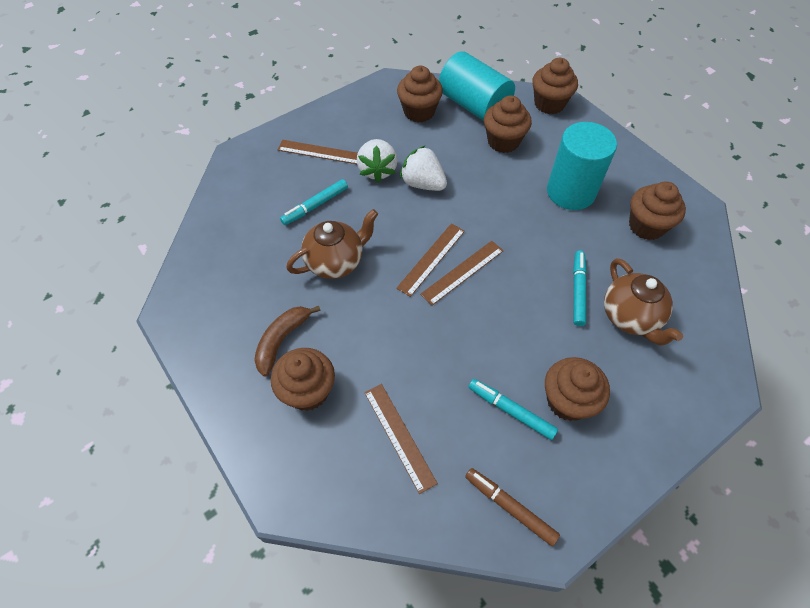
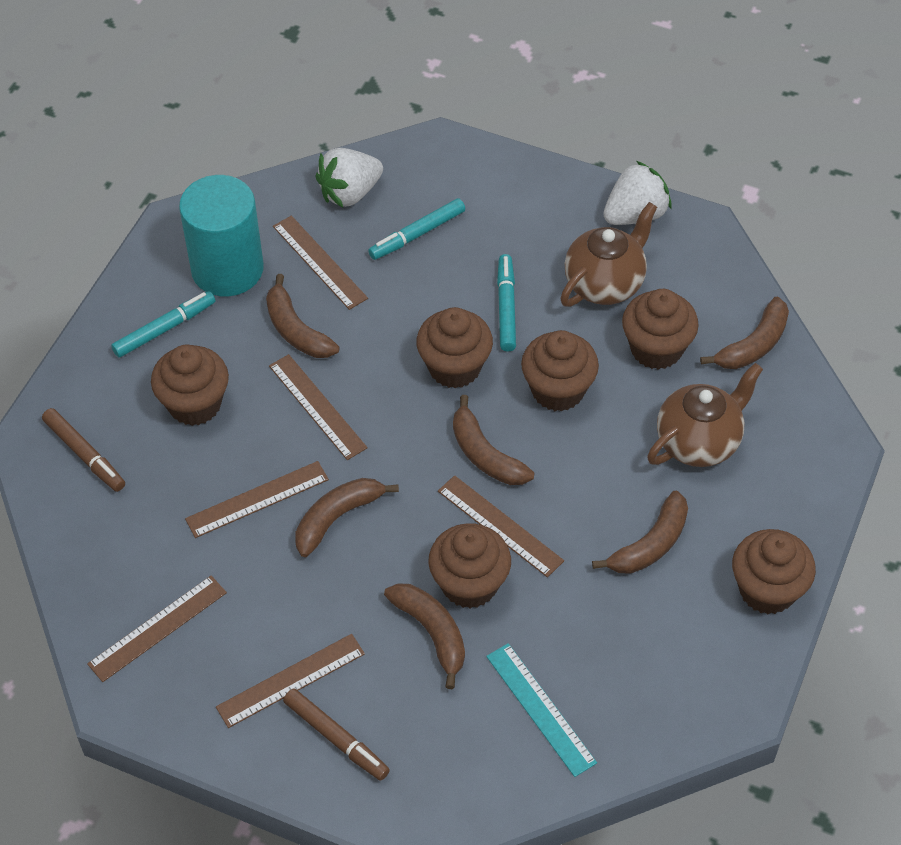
brown banana: [254,306,321,377] = 1 -> [266,274,340,358] [296,478,399,557] [384,583,465,689] [453,395,534,485] [592,491,688,574] [700,297,789,369] = 6
brown marker: [465,468,560,546] = 1 -> [42,408,125,492] [283,689,390,781] = 2
brown ruler: [277,140,358,164] [364,384,438,494] [396,223,465,297] [420,241,504,305] = 4 -> [87,576,227,682] [185,461,329,538] [216,634,365,728] [269,354,368,460] [273,216,368,310] [438,475,564,577] = 6
turquoise cylinder: [439,51,515,121] [547,122,617,210] = 2 -> [179,175,264,297] = 1
turquoise ruler: none = 0 -> [486,643,597,777] = 1

